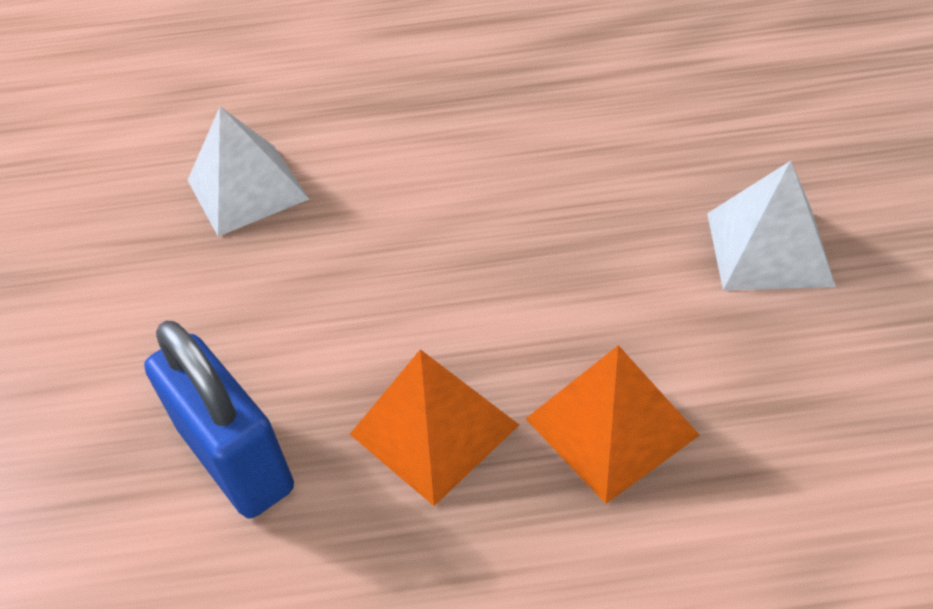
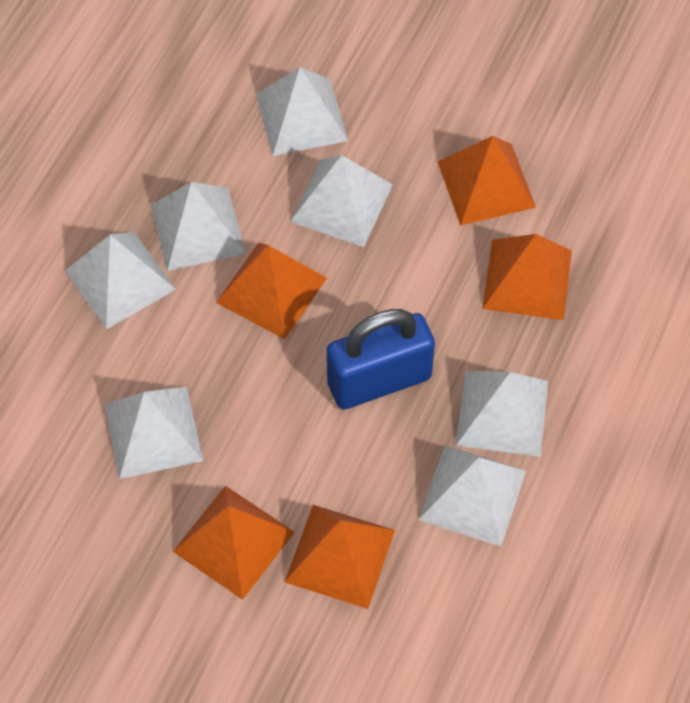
orange pyramid: [350,349,519,506] [526,345,700,504] = 2 -> [173,486,295,600] [216,243,327,339] [285,505,395,609] [437,136,536,226] [482,234,572,320] = 5
white pyramid: [188,107,309,237] [707,161,836,290] = 2 -> [65,232,176,330] [104,386,203,479] [151,182,246,271] [256,67,348,156] [290,155,393,247] [418,445,526,547] [456,370,548,457] = 7

